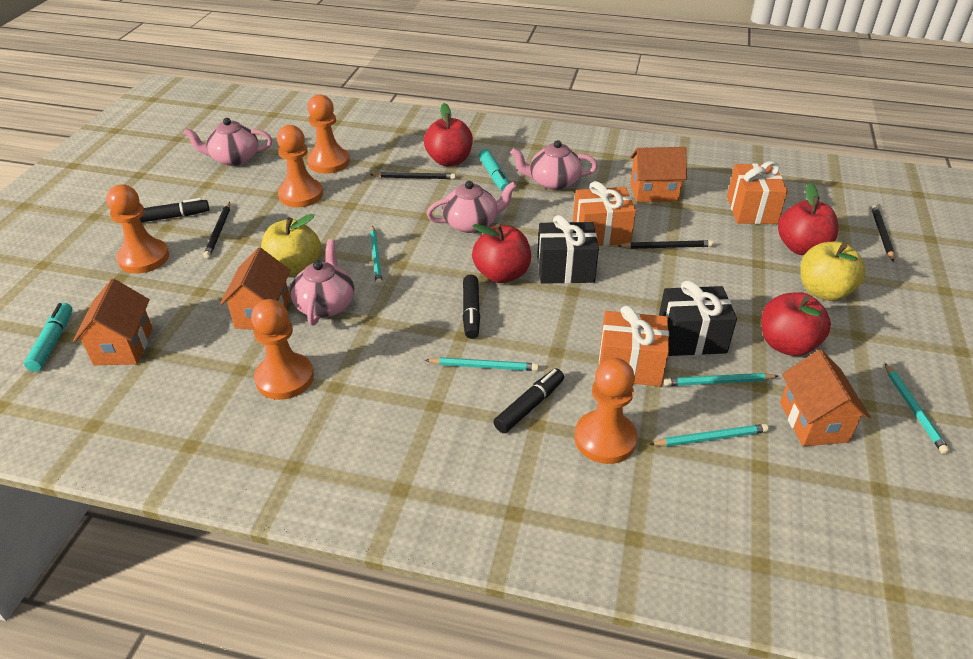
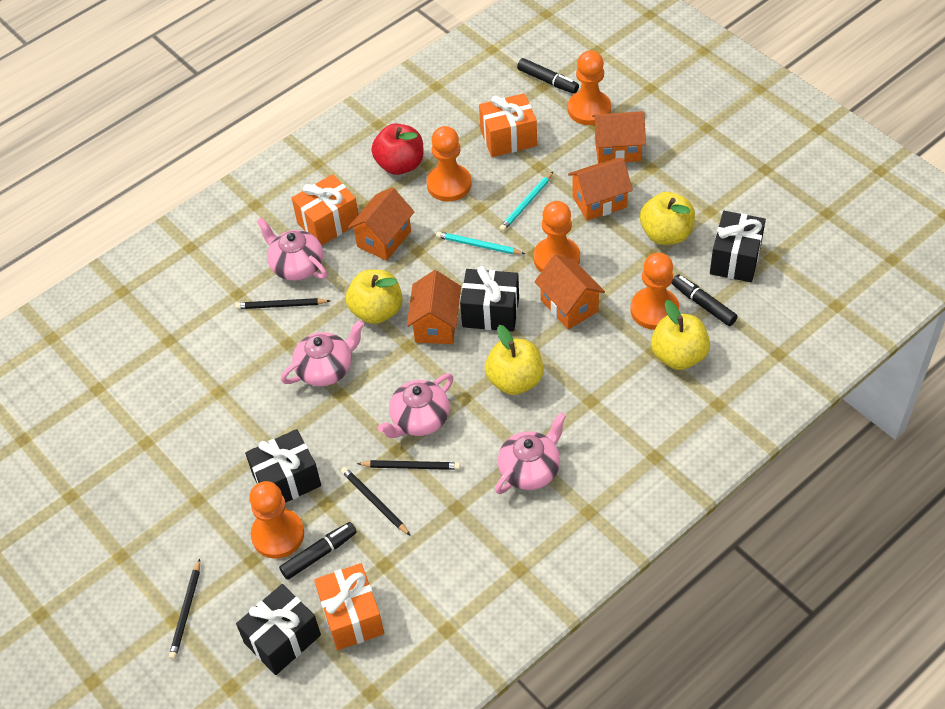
black gift: [537,215,599,284] [659,281,737,356] = 2 -> [236,584,321,675] [245,429,321,503] [460,266,519,332] [710,211,766,282] = 4
orange house: [73,279,152,365] [220,247,291,330] [630,147,687,202] [780,350,871,447] = 4 -> [348,187,414,261] [407,270,461,344] [535,255,605,330] [568,158,633,221] [592,111,646,163] = 5
red apple: [424,103,473,166] [472,224,531,283] [762,292,831,356] [778,183,838,255] = 4 -> [371,123,423,175] = 1
turquoise marker: [24,303,73,372] [479,149,510,192] = 2 -> none = 0
turquoise pencil: [370,225,383,286] [425,357,539,371] [649,424,769,447] [664,373,778,386] [885,363,950,454] = 5 -> [436,231,525,254] [499,172,553,231] = 2
yellow apple: [261,214,321,277] [800,242,866,301] = 2 -> [346,270,402,324] [485,325,544,395] [640,192,695,245] [651,300,710,370] = 4

